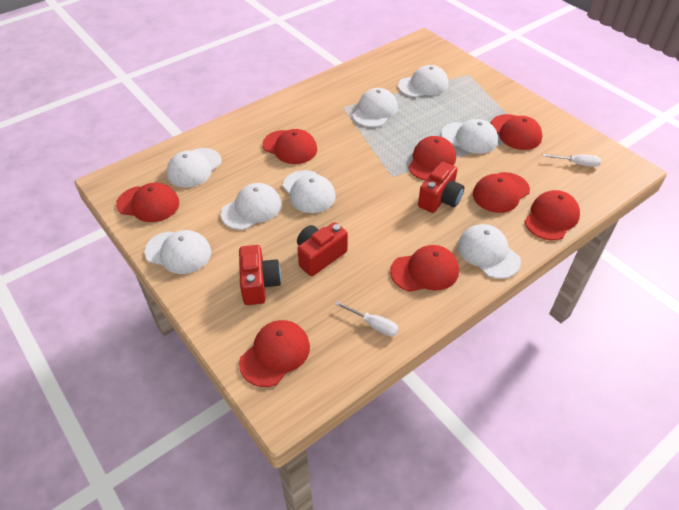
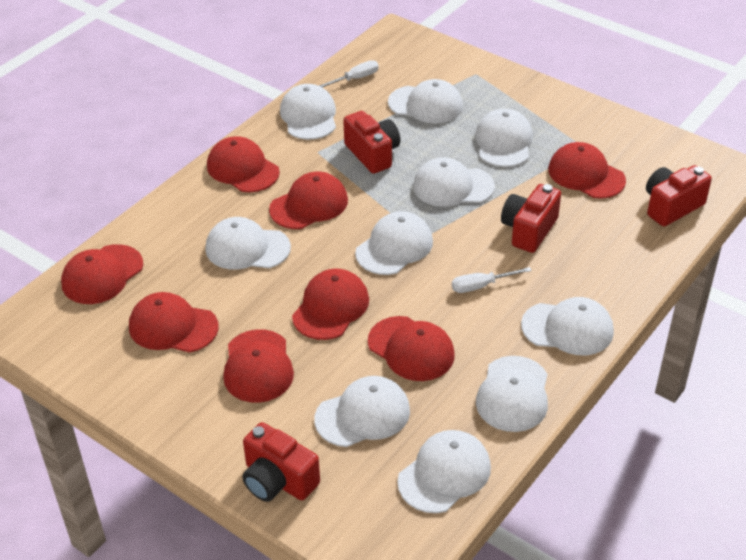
red camera: [239,245,281,305] [297,222,348,276] [418,162,464,213] = 3 -> [242,422,320,502] [343,111,400,174] [501,184,561,253] [646,165,712,227] = 4
white cap: [144,230,211,274] [166,148,222,188] [221,183,282,230] [282,170,336,213] [352,88,398,127] [398,65,449,97] [441,119,498,154] [458,224,521,279] = 8 -> [205,217,291,270] [280,84,336,140] [314,376,410,447] [355,211,433,275] [388,79,463,124] [397,430,491,513] [413,157,495,207] [475,109,533,167] [476,356,548,432] [521,297,614,355] = 10

